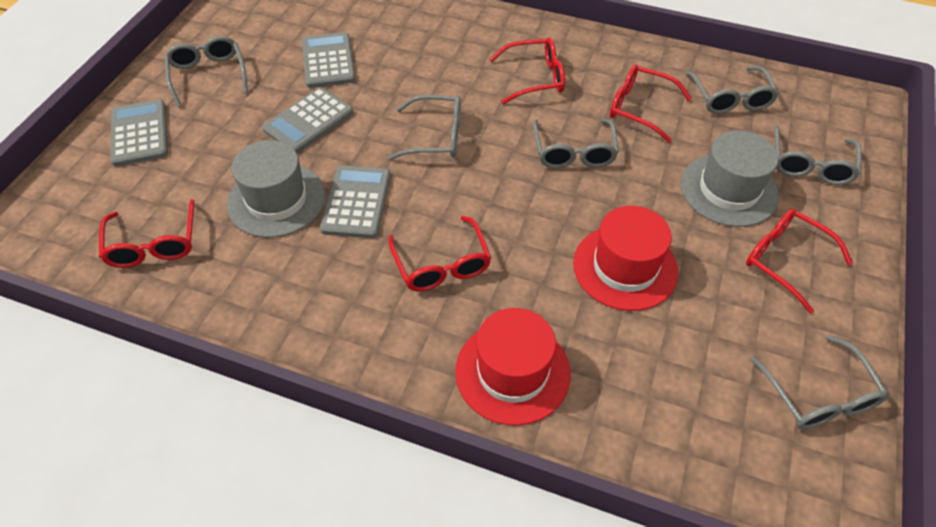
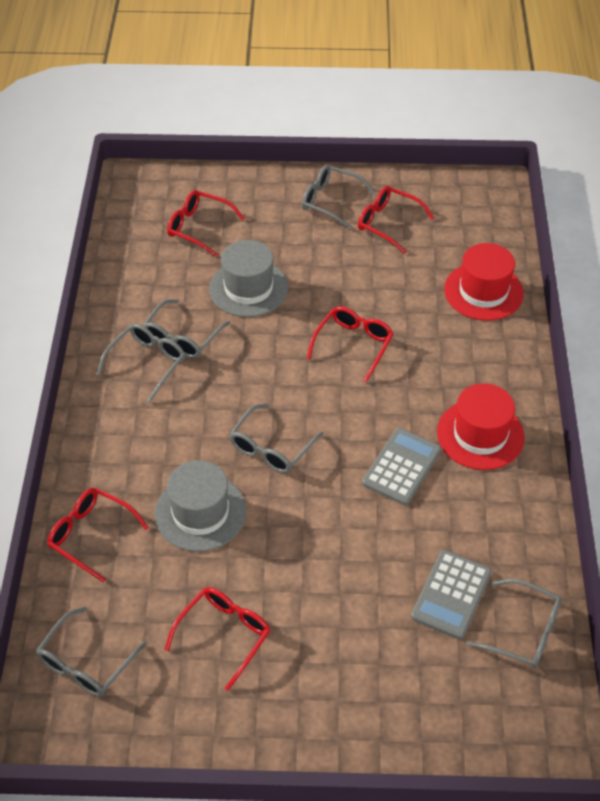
grey calculator: [111,99,168,166] [262,87,354,153] [302,32,356,88] [320,165,391,238] = 4 -> [362,428,442,505] [411,550,492,640] = 2

